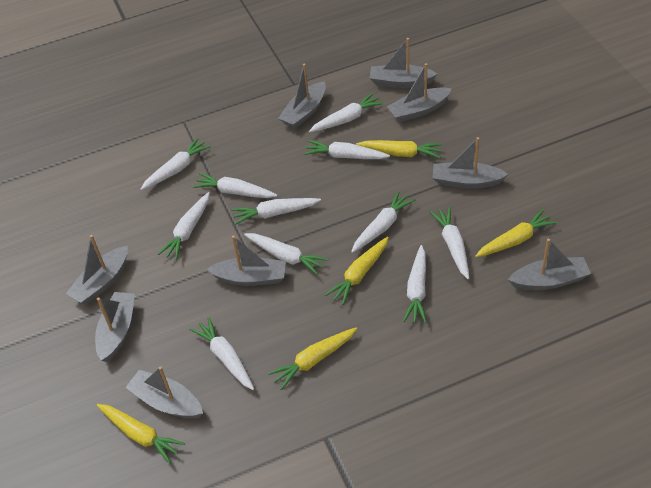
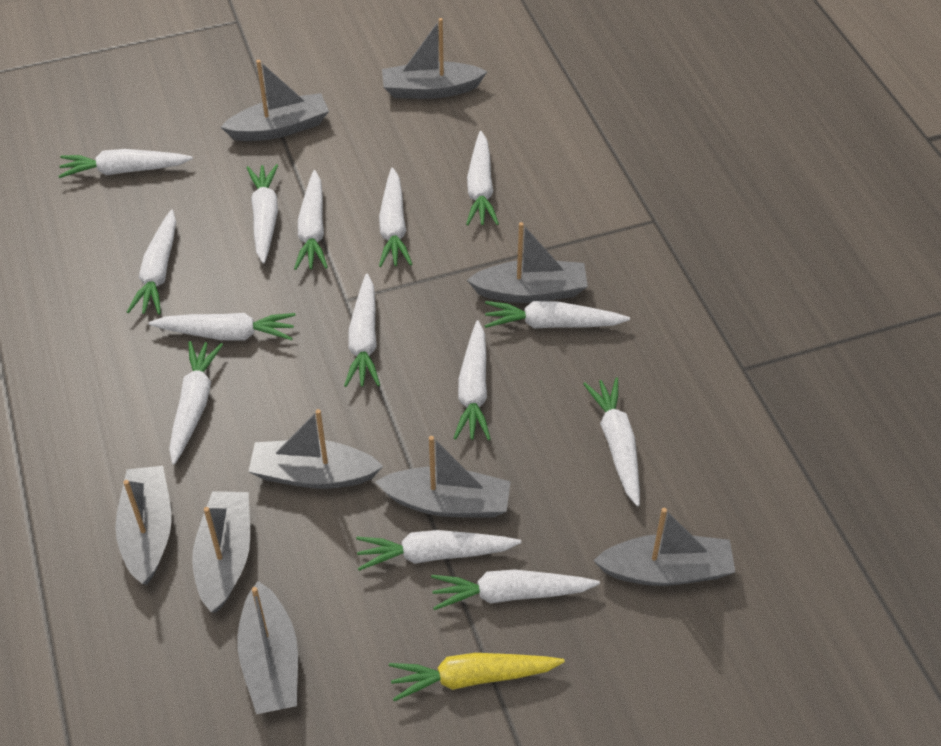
white carrot: [140,138,211,190] [158,192,210,260] [190,317,254,390] [192,173,277,198] [232,198,321,225] [244,233,328,275] [304,140,390,159] [309,93,384,132] [351,191,415,253] [403,245,427,324] [429,207,469,279] = 11 -> [58,149,193,178] [127,210,176,315] [149,313,296,341] [169,341,223,465] [247,164,278,264] [294,170,328,270] [344,273,380,387] [356,530,521,571] [379,167,412,267] [431,569,600,610] [454,320,491,440] [466,131,499,225] [484,301,630,329] [583,377,640,506] = 14
yellow carrot: [97,404,185,464] [268,327,357,390] [325,237,389,305] [356,140,442,158] [475,209,557,257] = 5 -> [389,653,565,701] = 1

